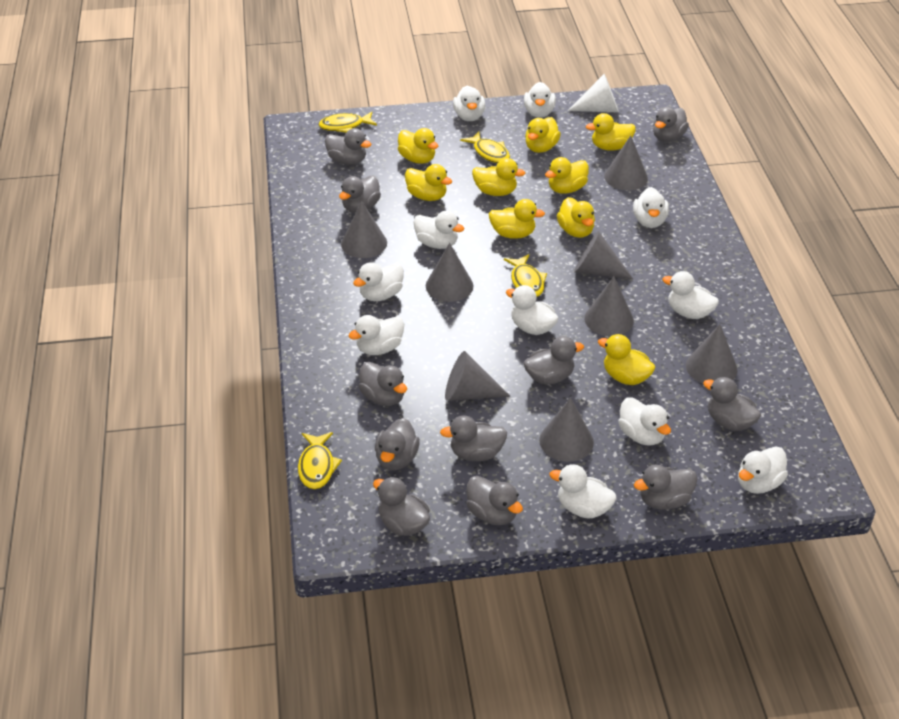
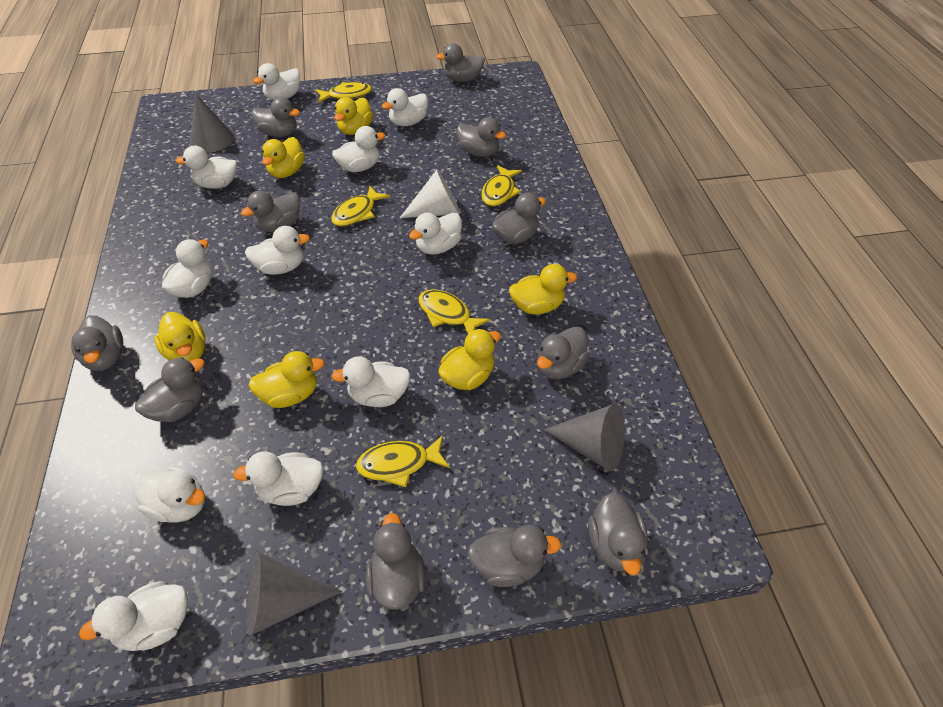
grey cone: [341,201,387,258] [426,243,473,302] [445,351,511,401] [539,398,594,462] [574,231,633,279] [584,277,634,336] [604,136,648,190] [686,324,738,383] = 8 -> [190,94,234,153] [247,552,343,636] [544,404,625,471] = 3
yellow duck: [398,128,439,164] [405,164,452,201] [472,158,525,196] [489,199,545,239] [525,117,561,153] [545,157,589,194] [557,197,595,238] [586,113,636,151] [598,334,655,385] = 9 -> [154,312,206,362] [248,351,325,408] [262,137,305,178] [334,97,373,135] [438,329,501,390] [509,264,577,315] = 6
yellow fish: [298,432,342,489] [319,112,377,133] [460,132,510,163] [504,254,547,297] = 4 -> [316,82,372,103] [331,186,390,226] [356,435,450,487] [418,289,490,334] [481,165,522,206] = 5

